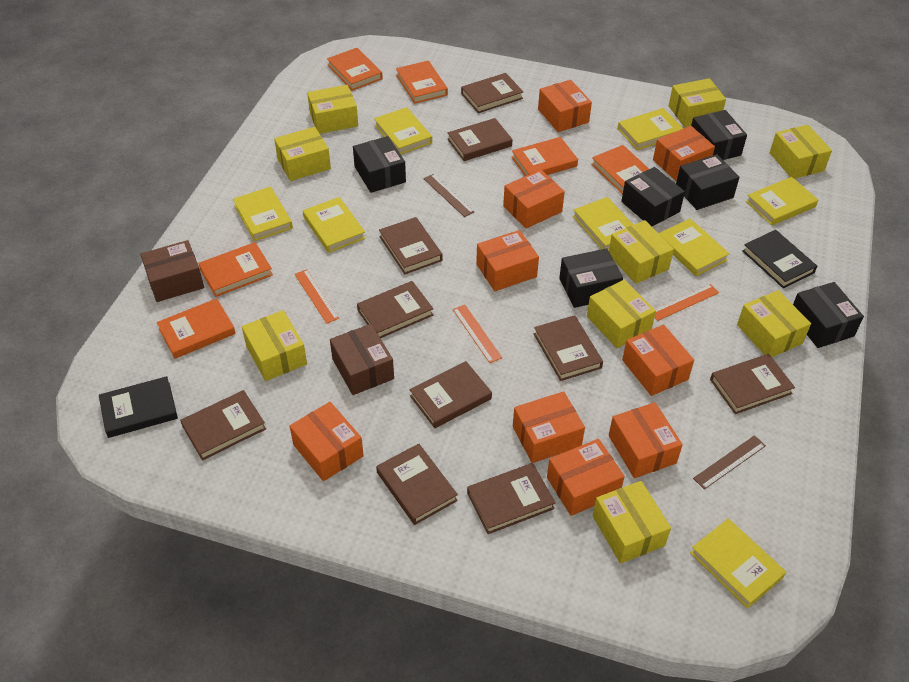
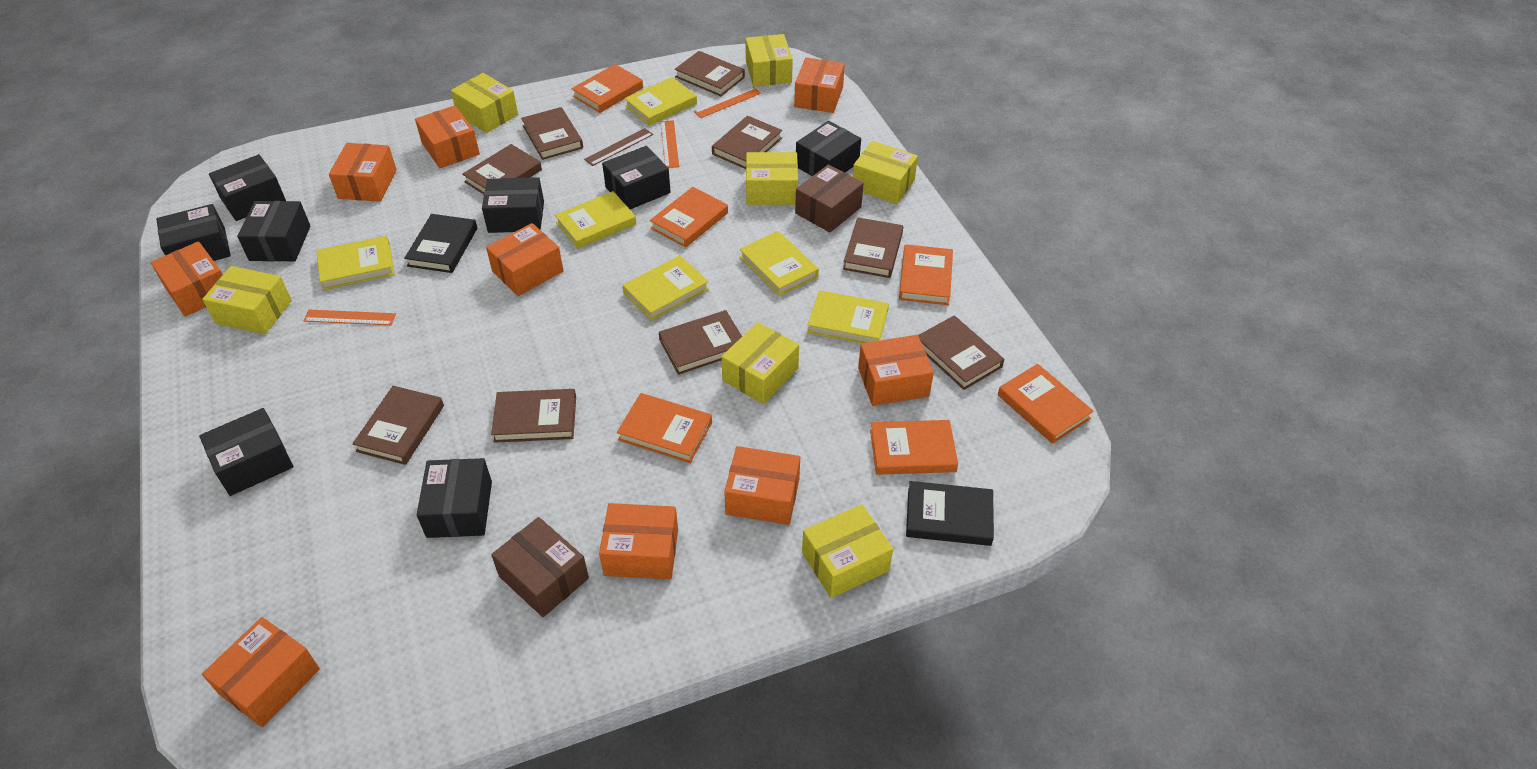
black box: [353,136,406,193] [559,248,623,308] [621,167,685,226] [676,154,740,210] [691,110,747,160] [793,282,864,348] = 6 -> [156,204,231,261] [199,408,294,496] [209,154,286,221] [237,201,311,261] [417,458,492,538] [482,177,544,233] [602,146,671,209] [796,121,861,176] = 8
brown book: [180,390,266,460] [357,281,434,338] [376,444,458,525] [379,217,442,274] [410,361,492,428] [447,118,513,161] [461,73,523,113] [467,463,555,534] [534,315,603,381] [710,354,795,414] = 10 -> [352,386,444,465] [462,144,542,194] [491,389,576,443] [521,107,583,160] [659,310,742,375] [675,51,745,96] [712,116,782,169] [843,217,903,278] [918,315,1004,390] = 9
brown ruler: [423,174,475,217] [693,435,766,489] = 2 -> [584,128,653,166] = 1
yellow book: [233,187,293,241] [303,197,366,253] [374,107,432,154] [573,197,633,251] [618,108,684,150] [659,219,730,276] [690,519,786,609] [746,177,818,225] = 8 -> [317,236,395,290] [555,191,636,249] [623,255,709,321] [624,77,697,126] [740,231,819,296] [807,290,889,344] = 6
yellow box: [242,310,307,381] [274,127,331,181] [307,85,358,134] [587,280,656,348] [592,481,671,564] [609,220,674,284] [669,78,726,127] [737,290,811,357] [770,125,832,179] = 9 -> [202,266,292,334] [451,73,518,133] [721,322,799,404] [745,34,793,87] [746,152,798,205] [802,504,893,598] [853,141,918,204] = 7

